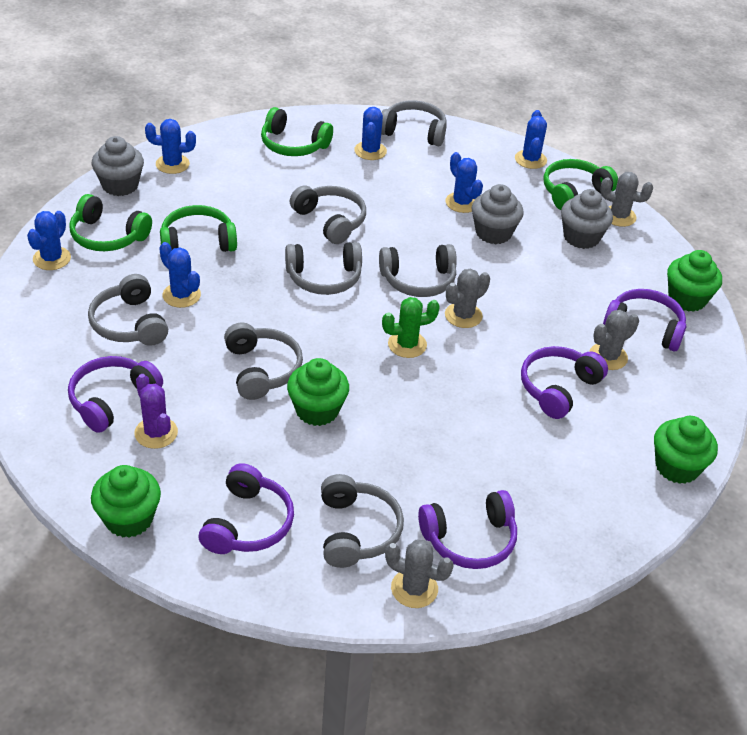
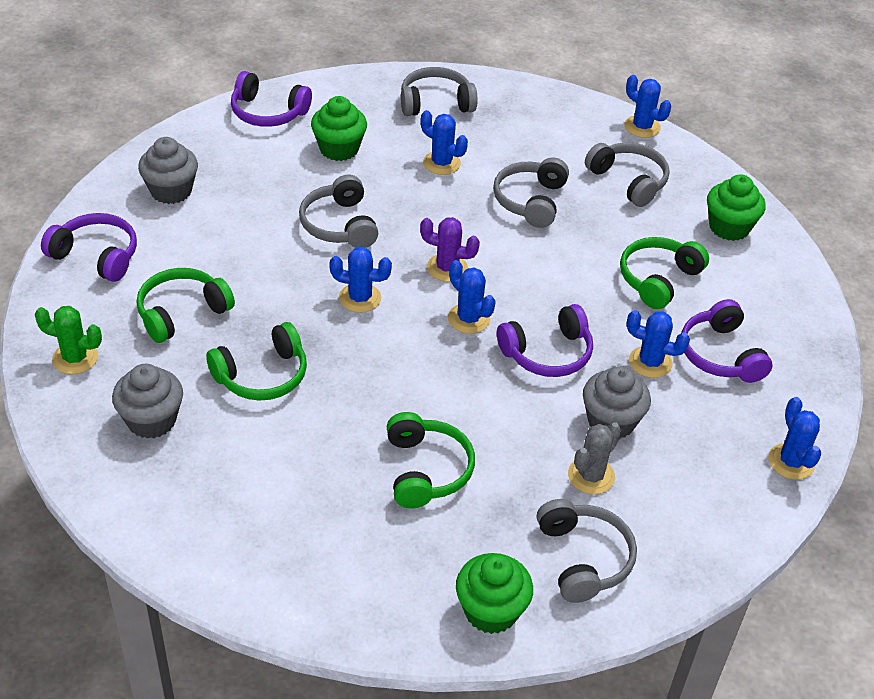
green cupcake: [91,465,161,538] [287,358,349,426] [654,416,718,484] [667,250,722,312] = 4 -> [311,96,367,161] [456,553,533,634] [707,175,766,241] = 3
grey cactus: [385,540,454,608] [445,269,490,328] [589,310,639,370] [600,172,653,227] = 4 -> [568,422,621,494] = 1
grey headphones: [88,274,168,346] [224,323,303,400] [285,242,362,295] [290,185,366,244] [321,474,404,568] [379,244,457,297] [381,100,447,146] = 7 -> [299,175,378,248] [401,67,478,116] [493,157,569,228] [537,499,637,603] [585,143,670,207] = 5
purple headphones: [68,356,163,433] [199,463,294,554] [418,490,517,569] [521,346,608,419] [603,289,686,351] = 5 -> [41,213,137,282] [231,71,312,127] [497,304,593,377] [681,299,773,383] = 4

